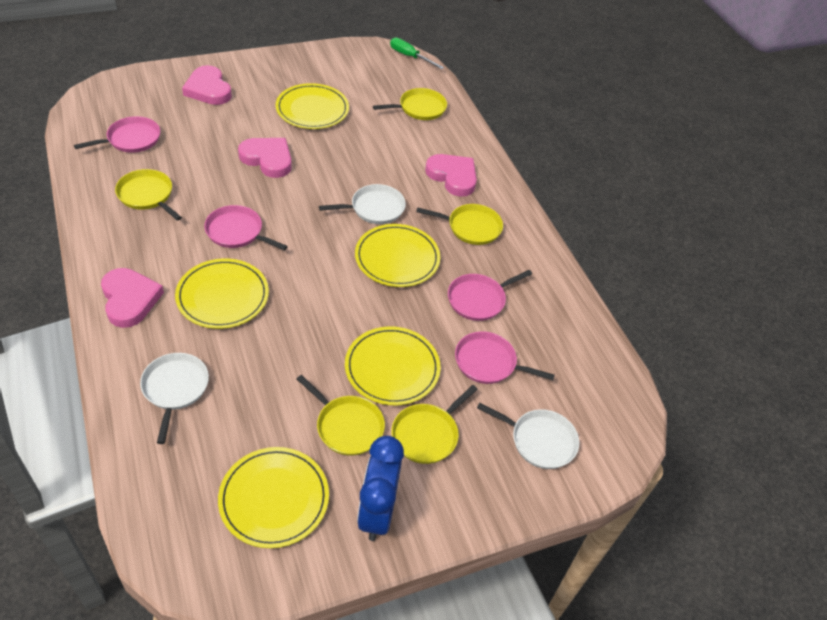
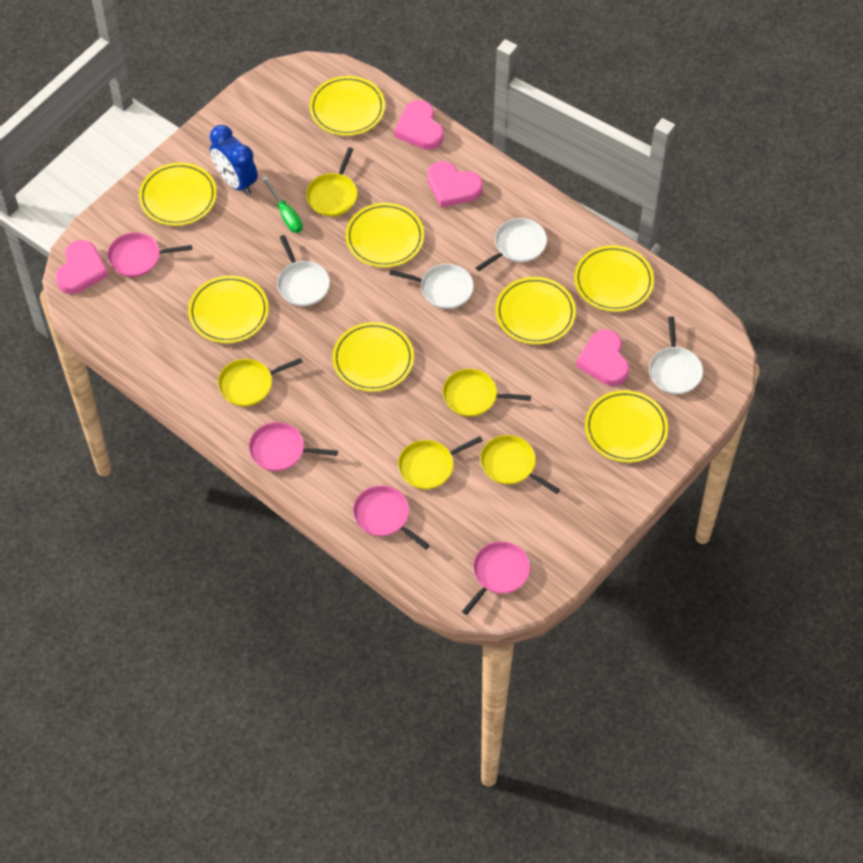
white pan: [140,353,209,444] [319,184,406,224] [477,403,579,469] = 3 -> [277,235,330,306] [389,264,474,309] [475,218,547,271] [649,317,703,394] = 4
yellow plate: [175,258,269,329] [218,447,329,548] [276,83,349,129] [345,326,441,405] [355,224,440,287] = 5 -> [139,162,217,226] [188,276,269,343] [310,76,385,136] [332,322,414,392] [346,203,424,267] [495,277,576,345] [574,245,654,312] [585,390,668,463] = 8

